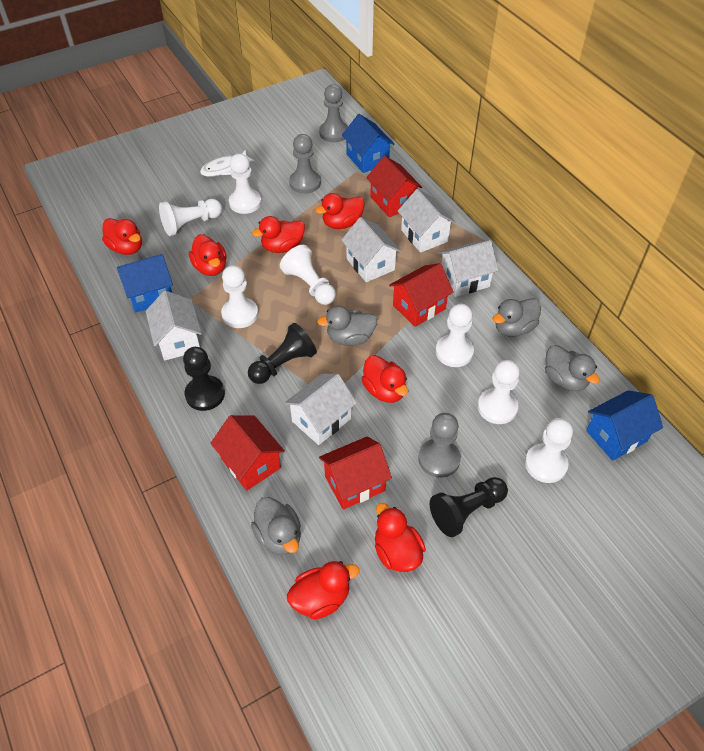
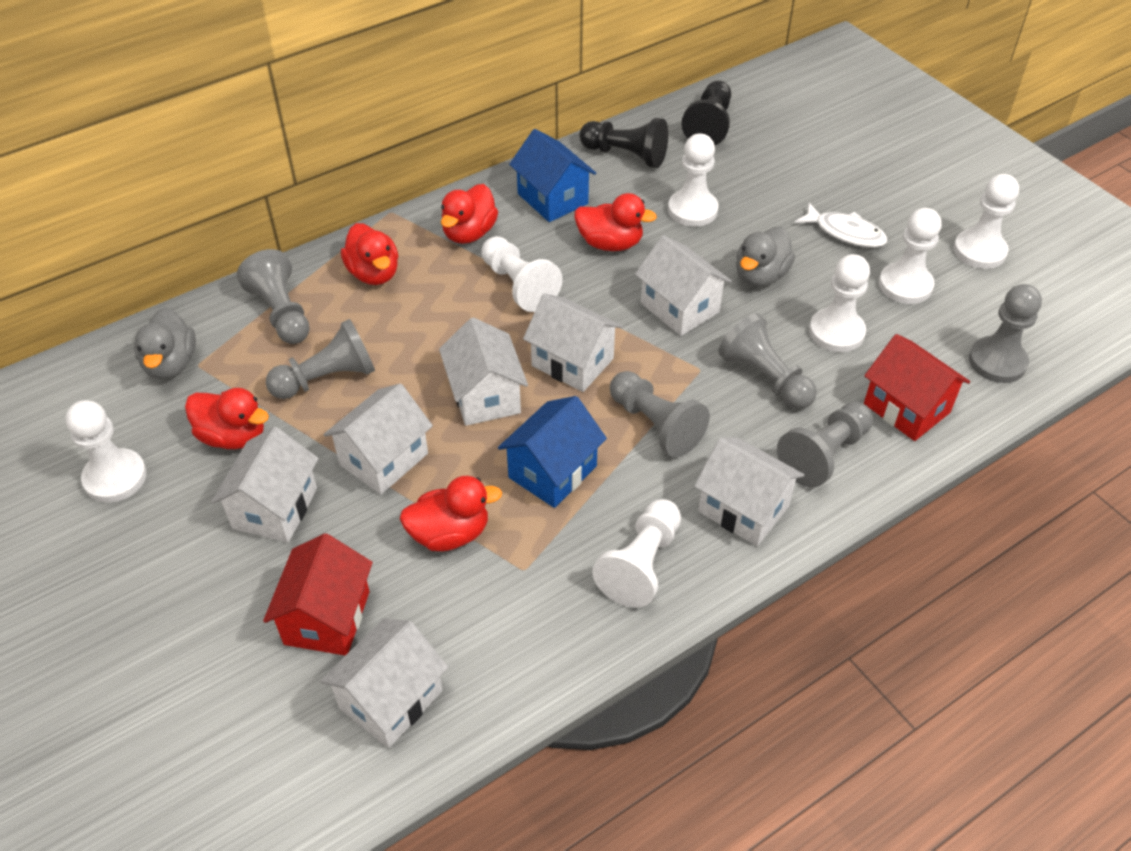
black pawn: [183,347,225,411] [248,323,317,384] [430,477,508,537] = 3 -> [579,118,668,168] [681,80,731,146] = 2
blue house: [117,254,173,312] [342,114,395,173] [586,390,663,461] = 3 -> [498,396,607,508] [509,129,596,222] = 2
grey duck: [251,497,301,555] [317,306,377,346] [493,298,541,337] [545,345,600,391] = 4 -> [134,308,196,379] [736,227,795,287] = 2
grey pawn: [289,134,321,194] [319,84,348,142] [418,413,461,478] = 3 -> [237,249,310,344] [266,319,375,399] [610,371,710,457] [718,313,817,409] [777,402,873,487] [969,284,1042,383] = 6
red duck: [102,218,142,255] [189,234,227,276] [252,216,305,253] [287,561,359,620] [315,193,365,229] [361,355,408,403] [375,503,426,572] = 7 -> [185,388,269,449] [341,223,398,285] [400,476,502,551] [441,184,498,244] [575,193,657,251] = 5
red house: [210,415,285,491] [319,437,392,510] [366,156,422,217] [389,263,454,327] = 4 -> [263,533,373,656] [864,334,970,441] = 2
white house: [146,291,202,360] [284,374,357,445] [341,217,401,282] [398,189,456,253] [438,240,498,297] = 5 -> [211,427,319,543] [320,618,448,748] [323,384,433,494] [439,317,528,426] [523,294,622,392] [635,235,732,336] [694,437,804,546] = 7

